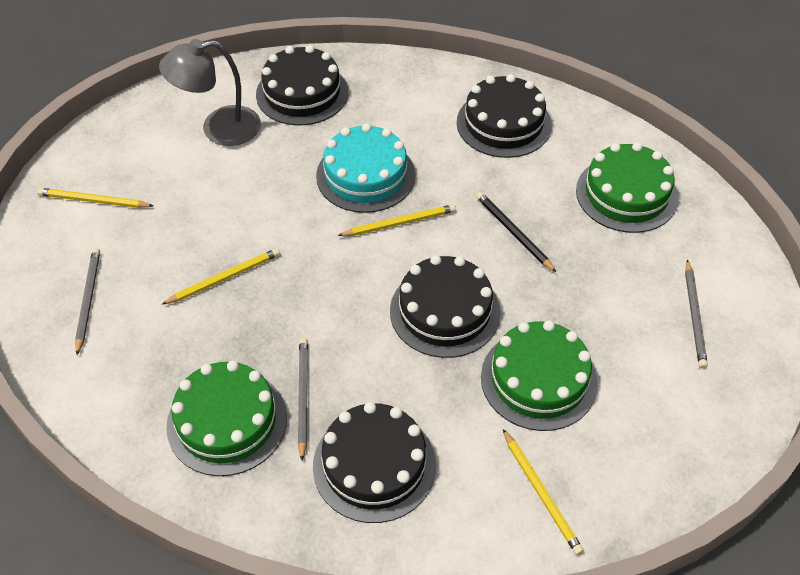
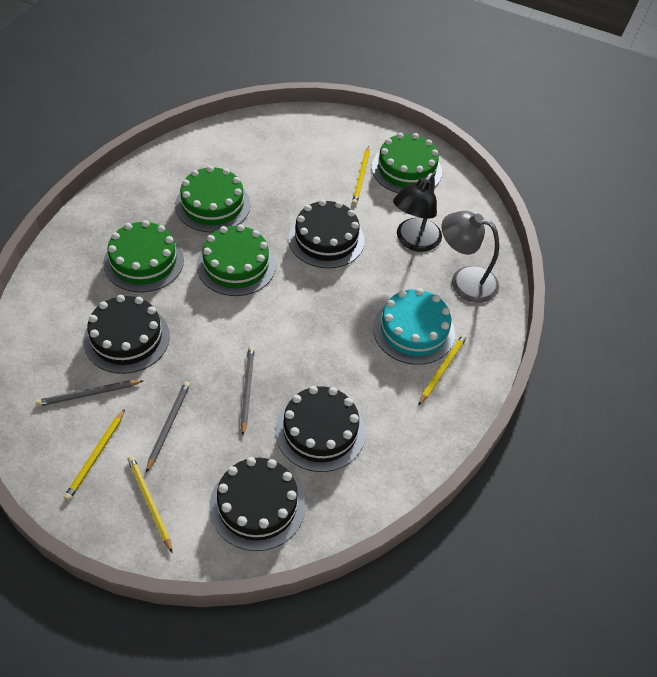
black lamp: none = 0 -> [393,173,442,252] = 1
black pencil: [476,192,556,272] = 1 -> none = 0
green cake: [166,360,287,476] [481,320,598,431] [576,142,678,233] = 3 -> [103,220,184,292] [175,166,250,233] [197,224,276,296] [372,133,442,193] = 4

